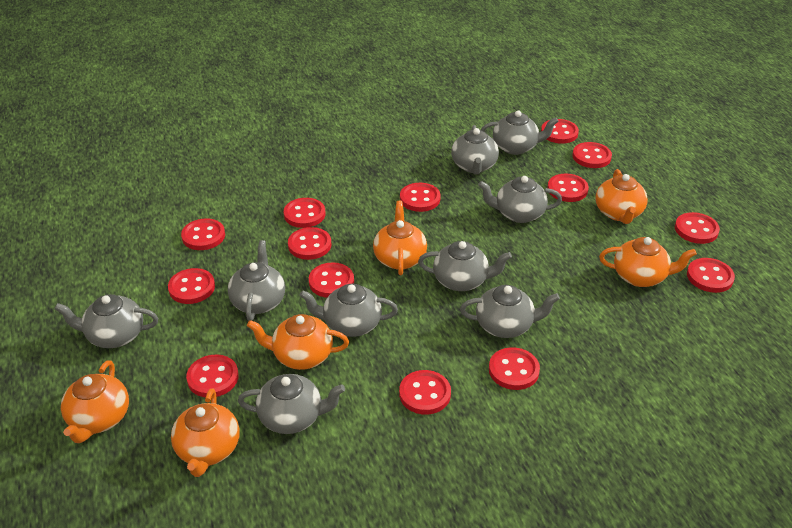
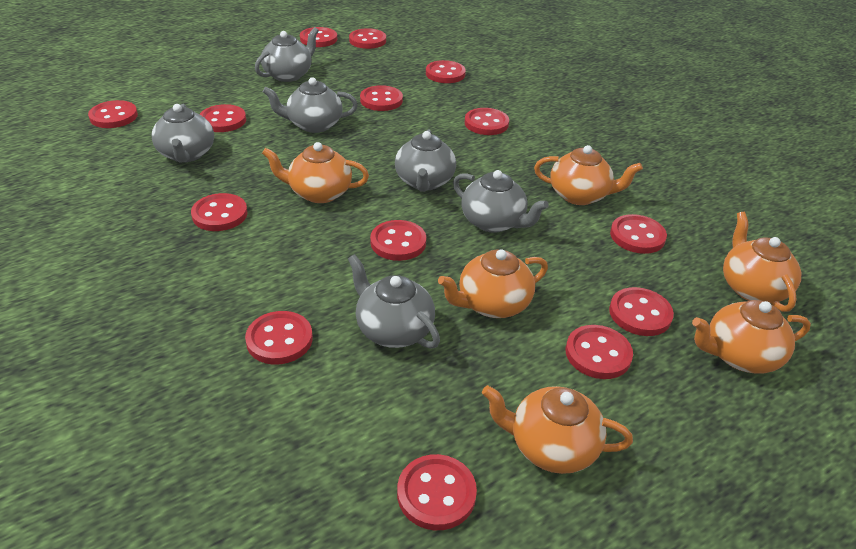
grey teapot: [55,294,158,348] [228,240,285,321] [238,374,345,434] [299,284,398,337] [418,241,512,291] [451,125,499,175] [460,285,560,338] [478,176,562,223] [481,110,559,155] = 9 -> [152,104,214,162] [255,27,319,82] [263,77,358,133] [348,254,440,349] [395,130,456,192] [453,170,549,233] = 6

